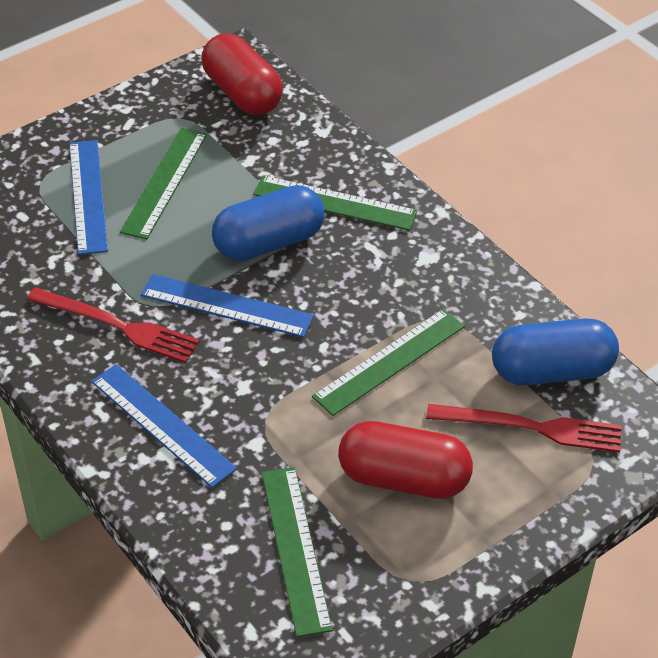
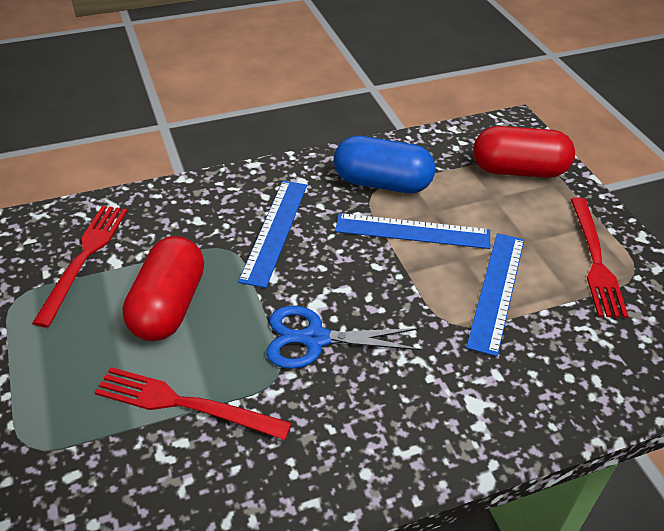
blue capsule: [212,185,325,261] [492,318,619,385] = 2 -> [334,136,435,193] = 1
blue scissors: none = 0 -> [266,306,421,369] = 1
green ruler: [120,128,207,240] [253,175,417,230] [262,467,333,637] [312,309,465,416] = 4 -> none = 0
red fork: [27,288,200,363] [426,404,622,452] = 2 -> [32,205,127,328] [94,367,292,440] [571,197,628,318] = 3

